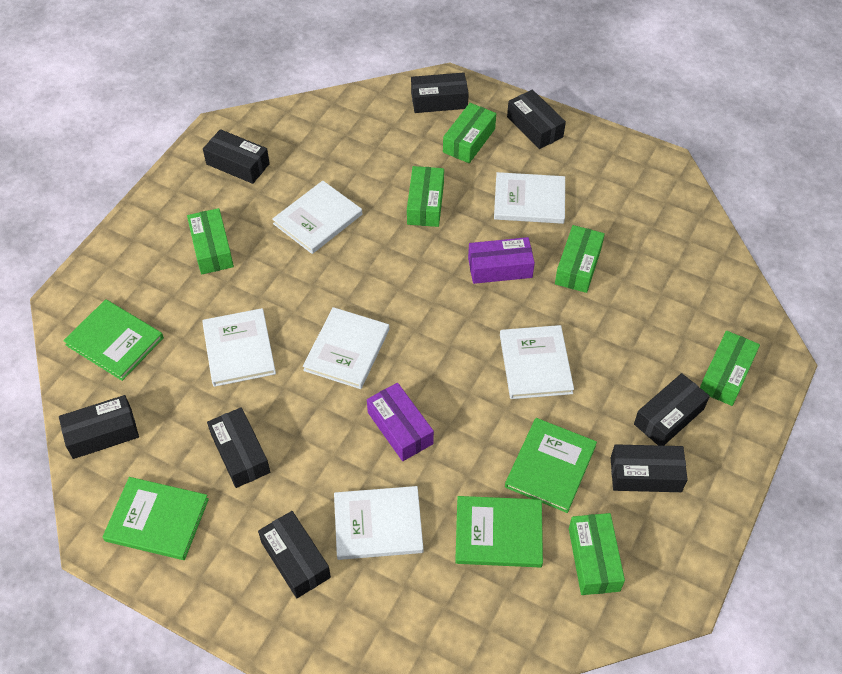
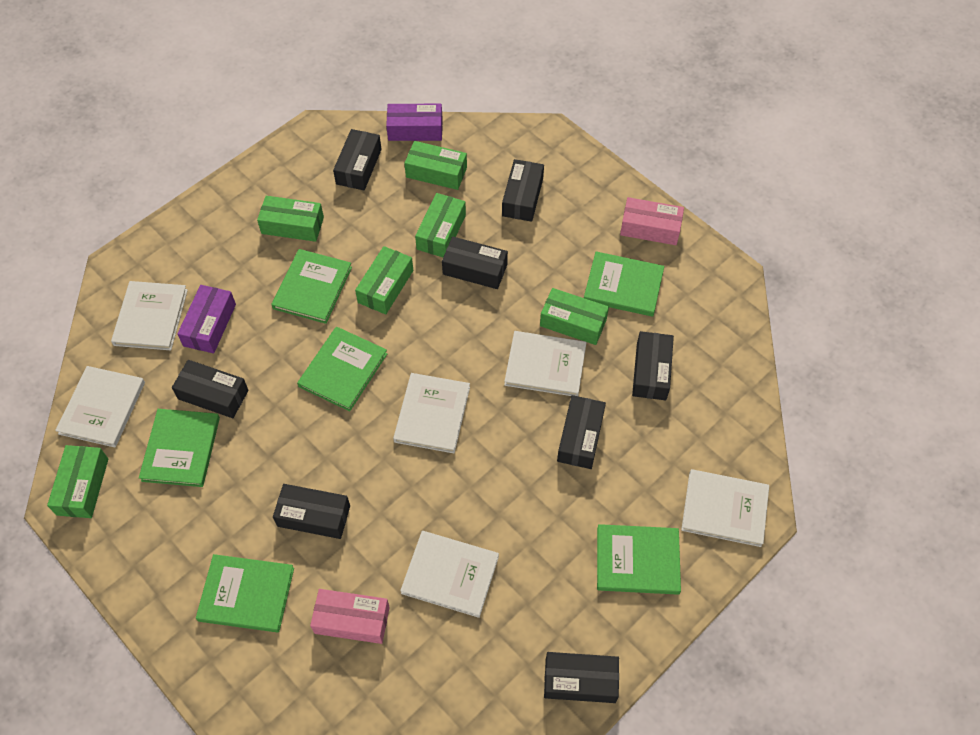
green book: [63,299,164,381] [102,477,209,560] [455,496,543,567] [505,418,597,513] = 4 -> [139,409,220,487] [196,554,294,633] [271,249,352,324] [297,326,387,412] [584,251,664,317] [597,524,681,595] = 6
pink box: none = 0 -> [310,589,390,644] [620,197,684,245] = 2

